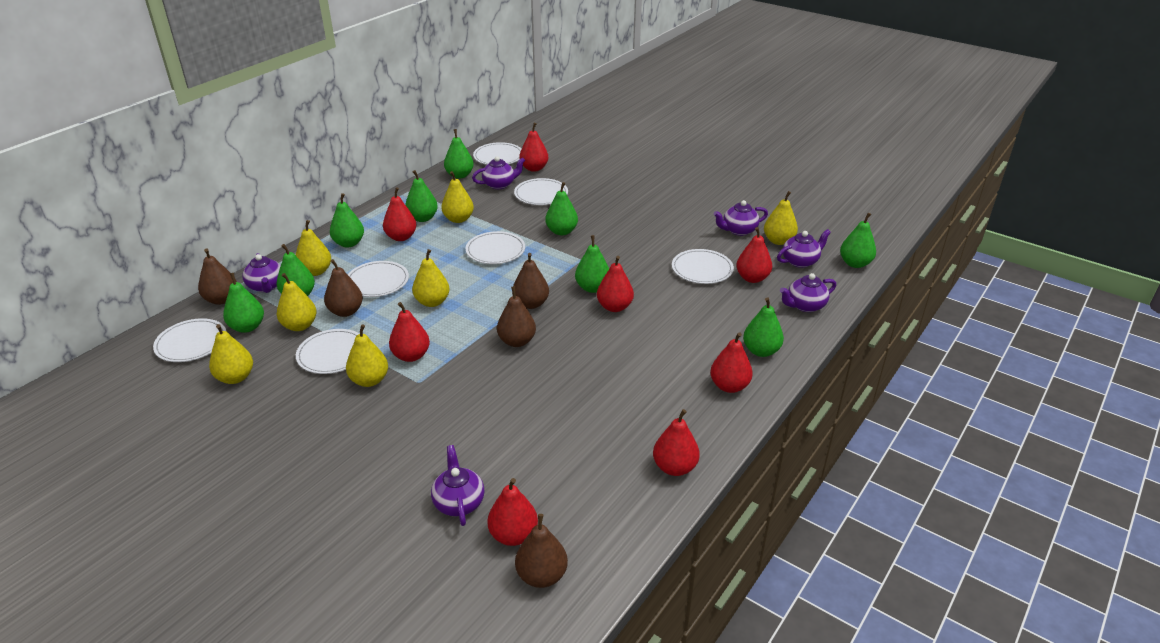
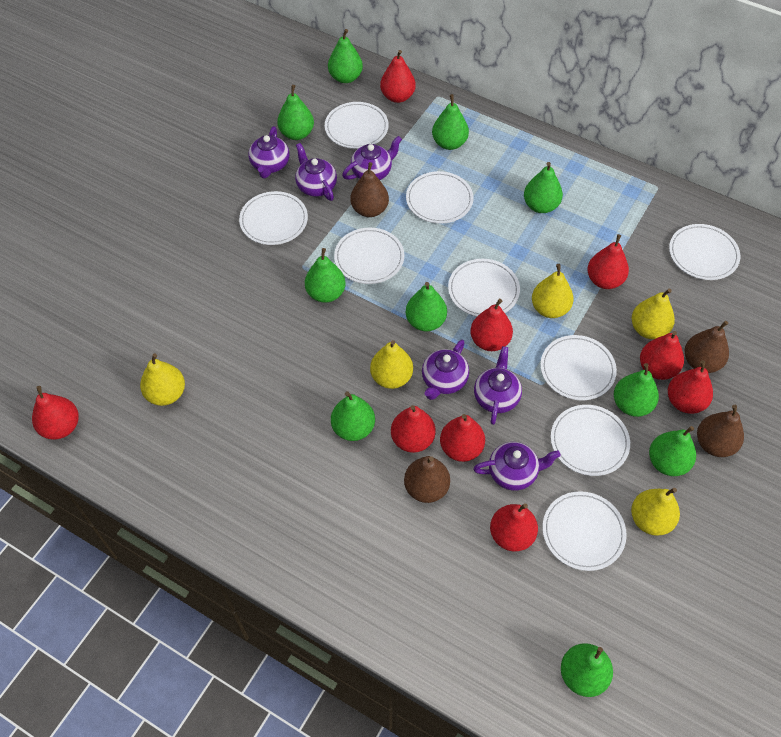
brown pear: [198,249,237,305] [324,259,363,317] [497,286,536,347] [512,253,549,309] [515,514,568,588] = 5 -> [350,162,389,217] [404,456,450,503] [685,321,729,373] [697,405,744,457] = 4
green pear: [223,273,264,333] [277,244,315,296] [330,193,364,248] [405,170,438,222] [444,129,474,179] [545,182,578,235] [575,235,609,293] [743,297,784,357] [840,213,876,268] = 9 -> [277,85,314,140] [305,248,346,303] [328,29,363,83] [331,391,375,441] [406,282,447,331] [432,94,469,150] [524,162,563,213] [561,643,613,697] [614,363,659,417] [649,426,696,476] = 10
red pear: [383,187,416,241] [389,302,430,362] [487,478,538,546] [519,123,548,172] [597,256,634,312] [653,409,700,476] [710,332,753,393] [736,227,772,283] = 8 -> [32,386,79,440] [380,50,416,103] [391,405,435,453] [440,414,485,462] [470,299,513,351] [490,503,538,551] [587,234,629,289] [640,331,684,380] [668,360,713,414] = 9
white plate: [153,318,227,362] [296,329,360,374] [348,261,409,297] [466,231,525,264] [473,142,521,165] [514,178,568,205] [672,249,734,284] = 7 -> [239,191,308,245] [325,102,389,149] [334,228,404,284] [406,171,473,224] [448,259,520,317] [540,335,617,400] [543,491,627,571] [551,405,630,476] [669,224,740,280] = 9
yellow pear: [209,324,253,384] [277,273,317,331] [296,220,331,276] [346,324,388,387] [412,249,450,307] [441,171,474,223] [764,191,798,245] = 7 -> [140,354,185,406] [370,340,413,389] [532,264,574,318] [631,289,675,339] [631,488,680,536] = 5

